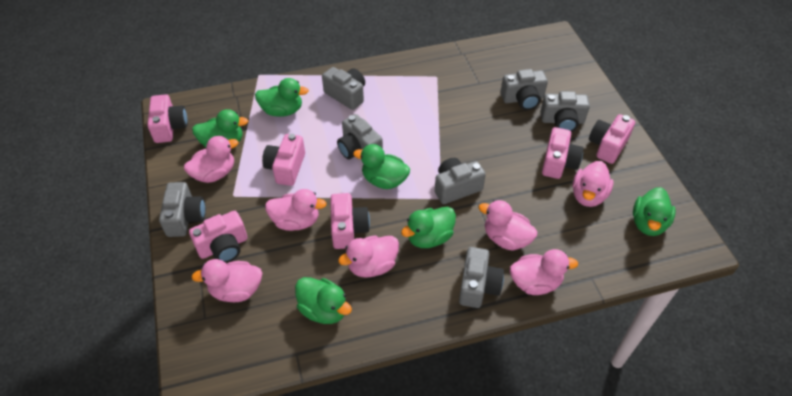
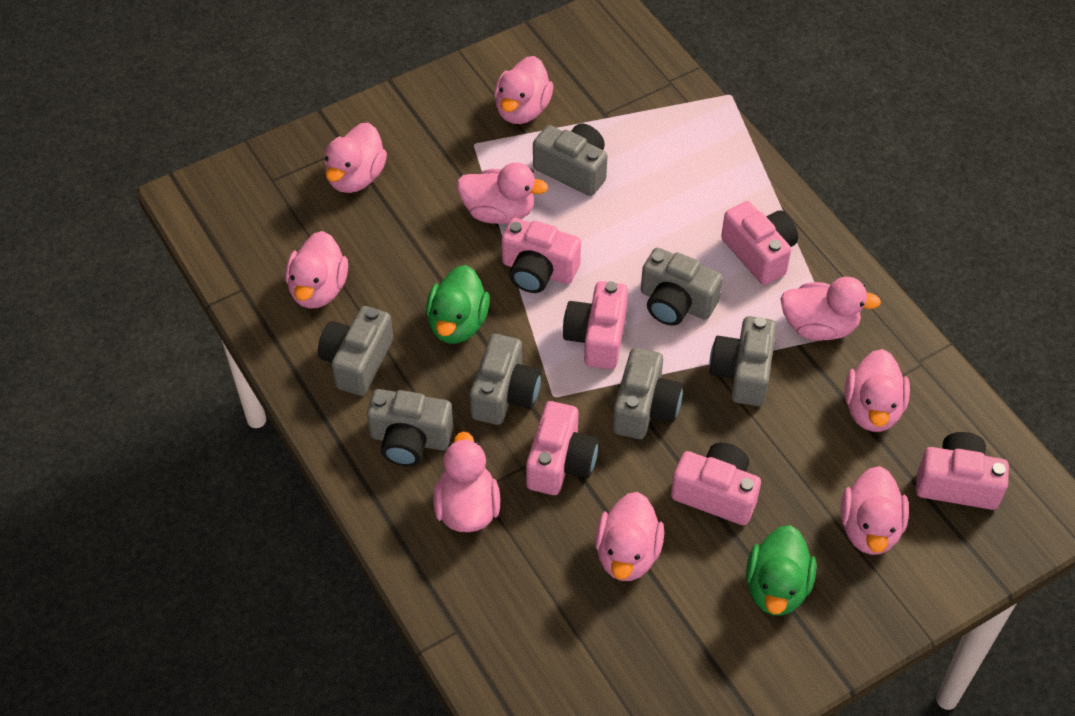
green duck: [192,109,248,147] [255,78,309,117] [295,277,352,324] [353,144,410,189] [401,207,456,248] [633,187,676,236] = 6 -> [426,265,490,343] [746,525,817,616] = 2
pink duck: [184,136,239,183] [192,259,262,302] [265,189,327,231] [338,235,399,278] [479,200,537,251] [510,249,578,295] [573,161,613,207] = 7 -> [285,231,348,309] [325,122,387,193] [433,431,500,532] [457,162,548,224] [494,56,553,124] [595,492,664,581] [780,277,881,341] [841,466,909,555] [845,349,910,432] = 9

